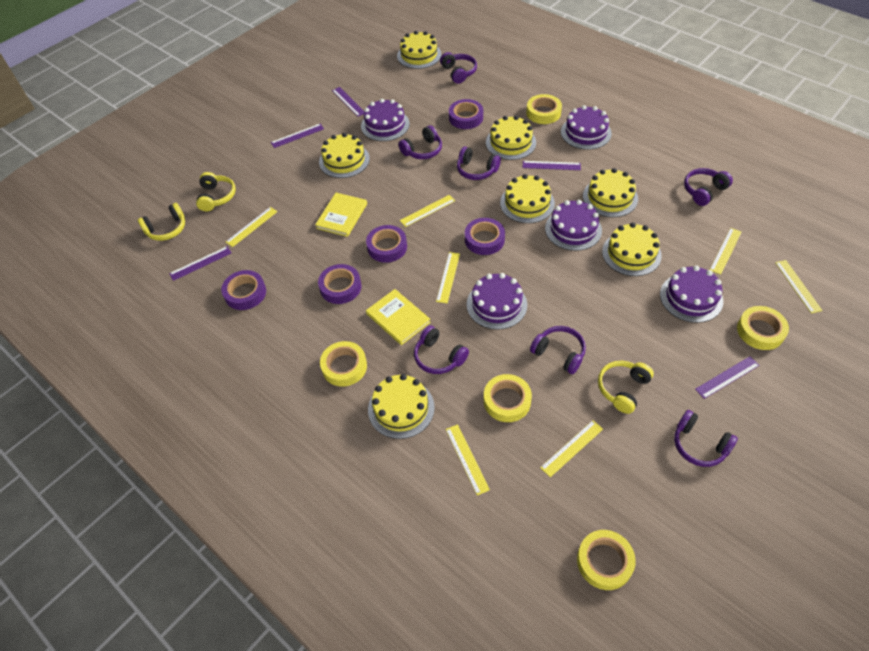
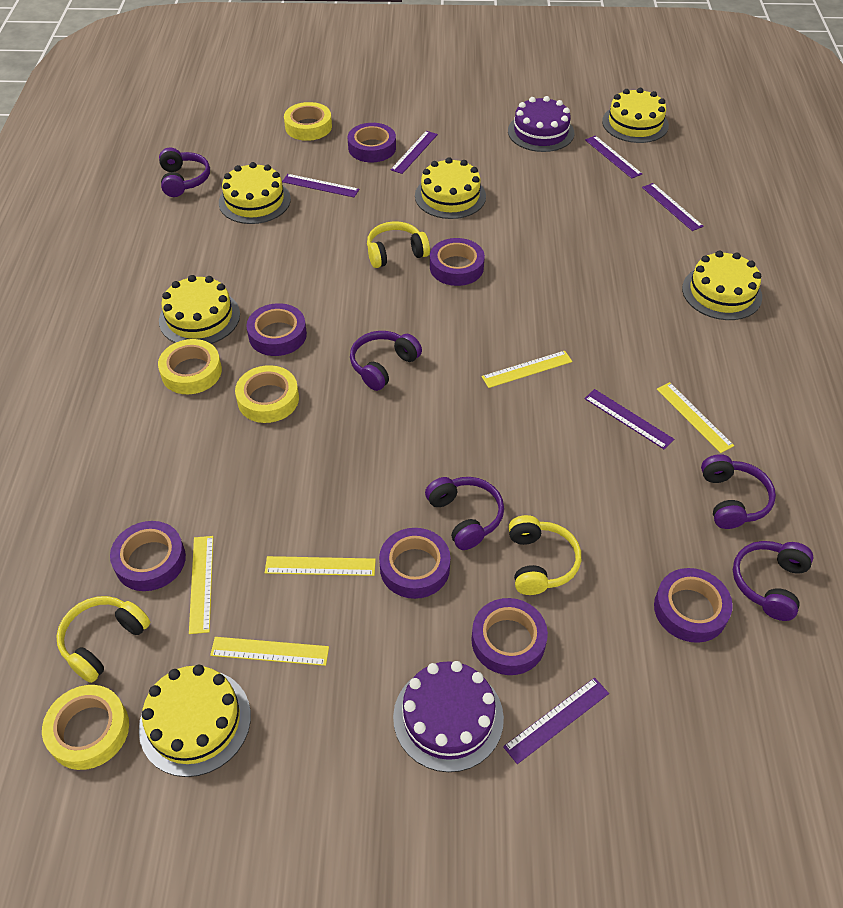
purple cake: [361,99,410,141] [467,273,527,330] [545,200,602,251] [561,105,612,150] [660,265,723,323] = 5 -> [393,661,504,772] [508,96,574,152] = 2
purple headphones: [399,125,442,159] [414,326,469,374] [440,52,477,84] [457,146,501,180] [530,326,586,374] [674,410,738,467] [684,168,733,206] = 7 -> [159,148,210,197] [350,331,422,391] [425,477,504,550] [701,454,776,529] [733,541,814,621] = 5
purple ruler: [169,246,231,281] [271,124,324,148] [332,87,364,116] [523,161,581,170] [695,356,760,399] = 5 -> [282,174,359,197] [390,131,438,174] [503,678,609,764] [584,389,674,450] [585,136,642,179] [642,183,704,231] = 6
purple tape: [221,270,266,310] [318,264,361,304] [366,225,407,263] [449,99,483,129] [465,218,505,255] = 5 -> [110,521,186,591] [246,303,307,356] [348,123,396,162] [379,528,450,599] [430,238,485,286] [471,598,548,675] [654,568,733,643] = 7
yellow book: [315,193,367,237] [366,289,431,345] = 2 -> none = 0
yellow cake: [319,133,370,178] [368,374,435,439] [397,31,441,69] [486,115,536,160] [500,174,555,223] [583,168,638,217] [602,223,662,276] = 7 -> [139,665,251,777] [159,275,240,344] [219,162,291,224] [415,157,486,219] [602,88,669,143] [682,251,762,320] = 6
yellow ruler: [226,207,277,247] [400,195,455,227] [436,252,460,303] [446,424,490,496] [540,420,603,477] [710,228,742,274] [775,260,823,313] = 7 -> [189,536,213,634] [210,637,329,666] [265,556,376,576] [482,351,572,388] [657,382,734,453] = 5
yellow tape: [320,341,367,386] [484,374,532,422] [526,94,562,124] [577,530,636,590] [737,306,789,350] = 5 -> [42,685,129,770] [158,339,222,394] [235,365,299,423] [284,102,332,141] = 4

